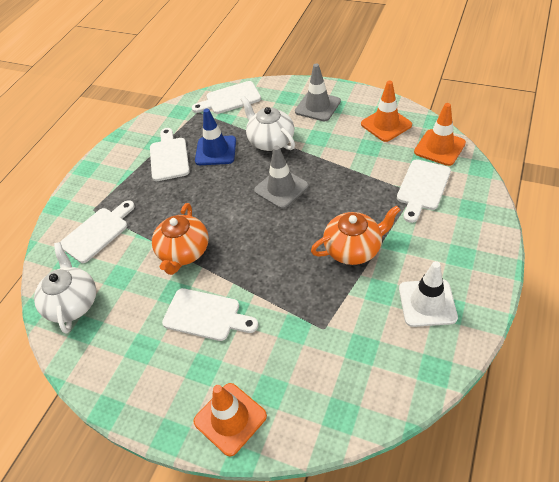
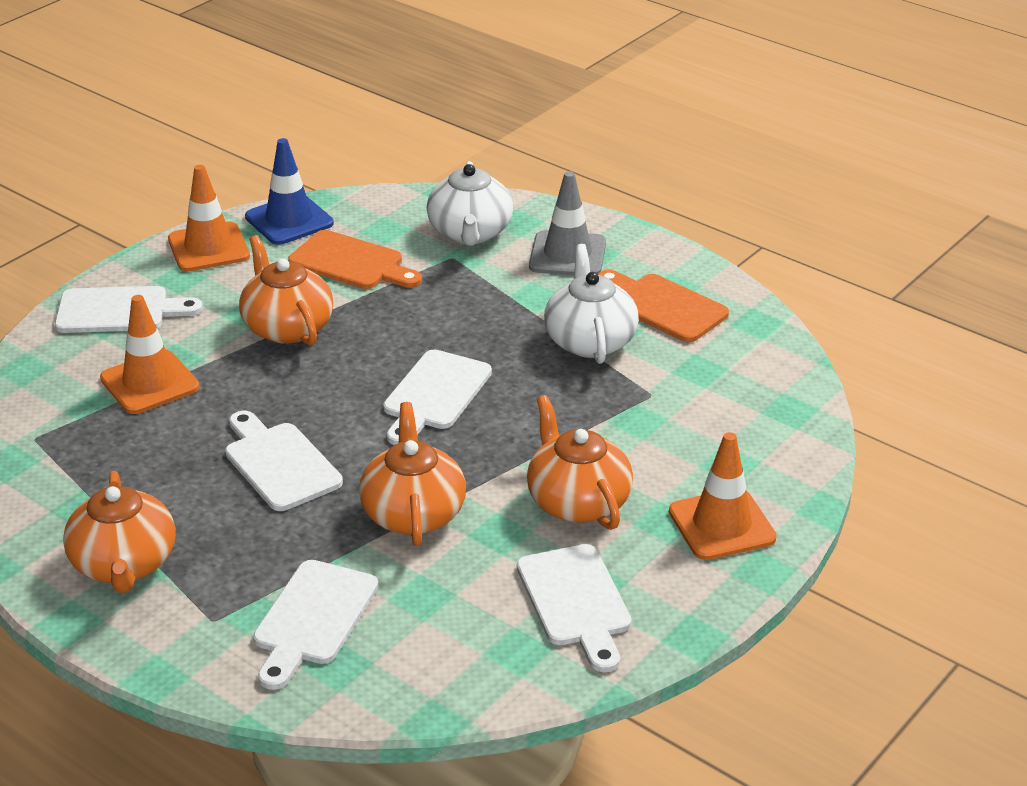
grey traffic cone: [254,146,309,209] [295,63,341,121] = 2 -> [529,171,606,275] = 1
orange cutting board: none = 0 -> [288,230,422,289] [598,270,729,342] = 2
orange teapot: [152,203,209,275] [311,205,401,265] = 2 -> [63,471,176,593] [239,235,333,346] [359,402,466,546] [527,395,633,530] = 4
white traffic cone: [399,261,458,327] = 1 -> none = 0

